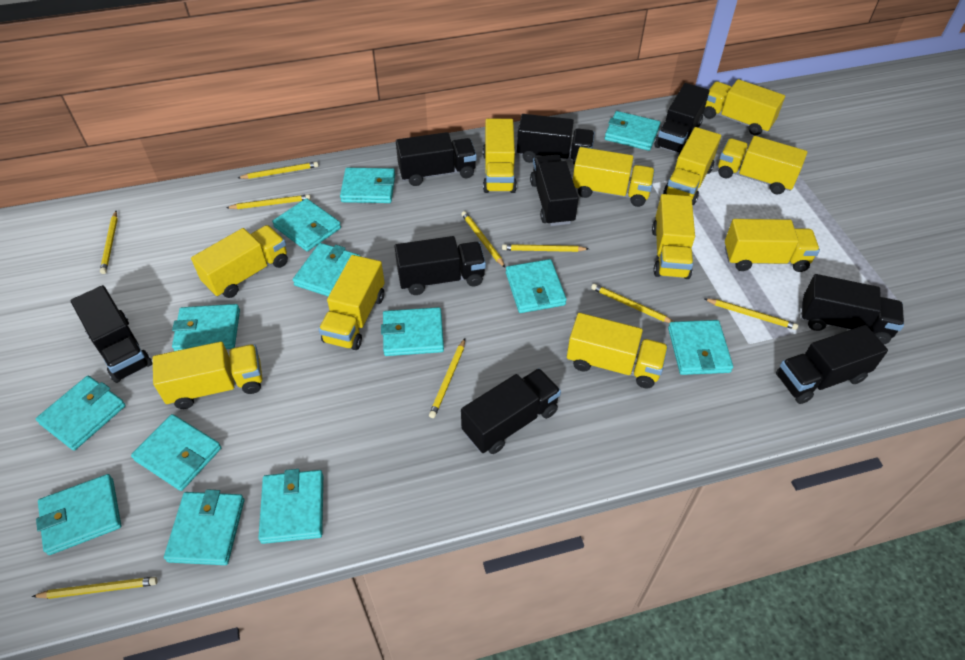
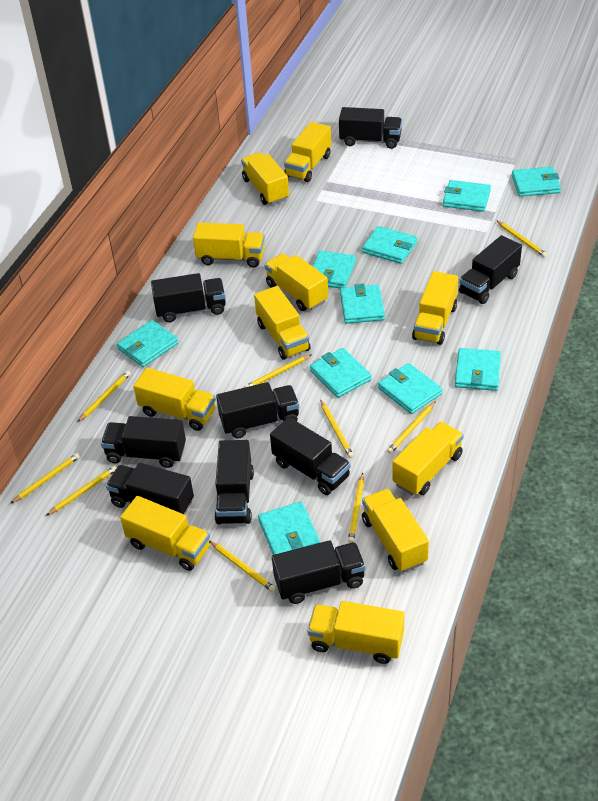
turquoise wallet: [36,376,126,451] [36,474,121,555] [131,414,221,491] [164,489,244,565] [172,304,240,351] [258,469,323,544] [272,198,341,251] [293,243,360,296] [340,168,395,203] [381,307,444,356] [506,259,567,313] [605,111,660,151] [668,320,733,375] = 13 -> [117,320,178,367] [258,501,320,555] [310,348,371,398] [313,251,356,288] [340,284,385,324] [362,226,417,264] [378,363,442,414] [443,180,491,212] [455,348,501,391] [512,167,561,197] = 10

